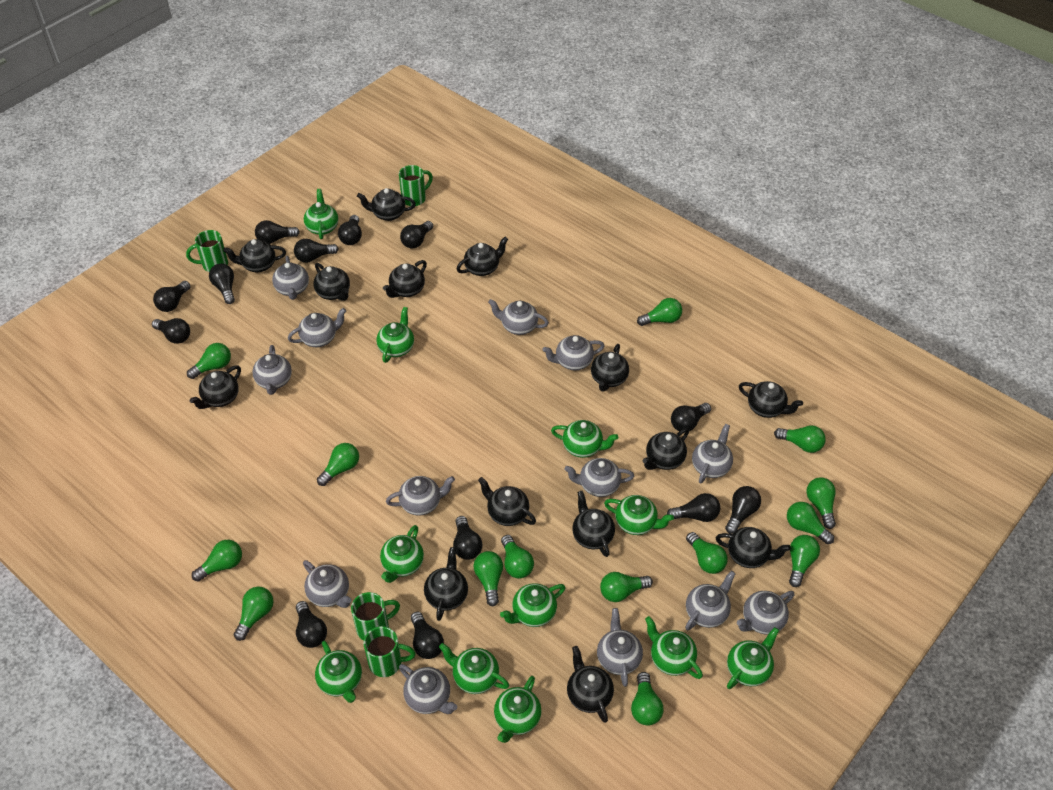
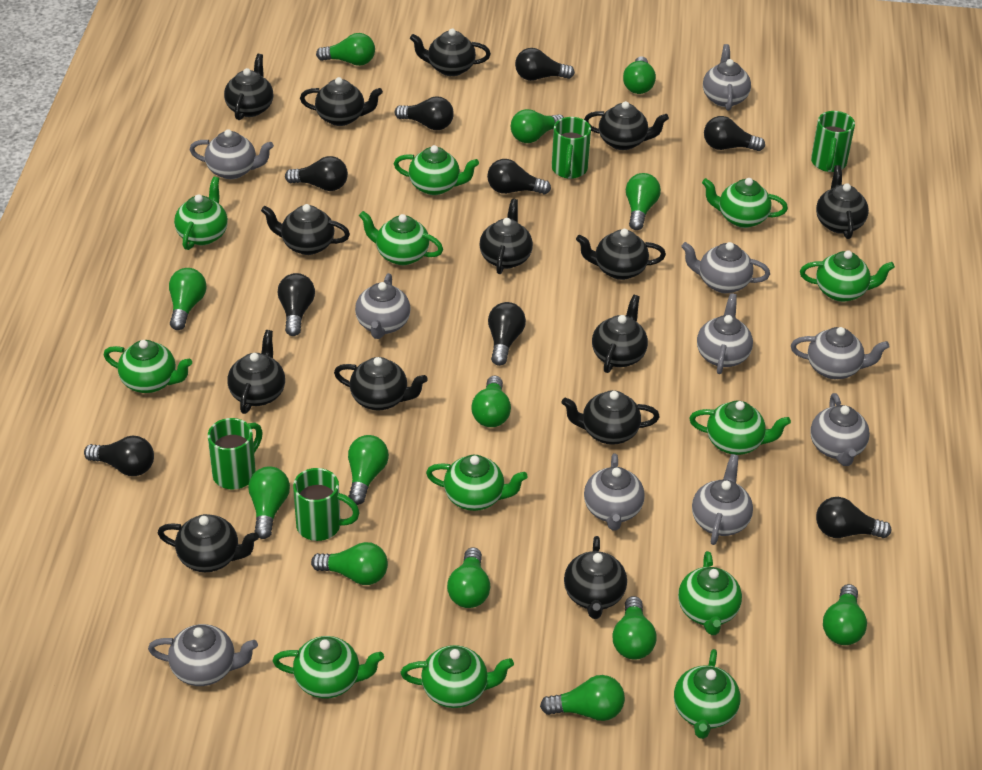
black light bulb: [152,318,190,344] [153,281,191,312] [209,264,235,304] [255,220,300,244] [294,239,339,263] [296,601,327,648] [338,215,362,245] [400,221,433,249] [411,612,444,659] [453,516,482,560] [667,493,720,522] [671,403,711,431] [725,486,761,534] = 13 -> [84,436,154,476] [278,273,315,336] [285,156,348,191] [395,96,454,130] [487,159,551,194] [488,302,526,366] [515,48,575,81] [704,116,765,151] [816,497,891,538] = 9
green light bulb: [187,343,231,379] [192,540,242,582] [234,586,273,641] [317,443,359,486] [473,551,503,607] [501,535,534,579] [600,572,653,602] [631,672,664,726] [637,298,682,326] [686,532,728,574] [774,425,826,453] [787,502,834,544] [789,535,820,587] [806,478,836,529] = 14 -> [169,268,207,330] [248,466,290,539] [311,542,388,585] [316,33,375,66] [348,435,389,505] [447,547,490,608] [472,376,511,427] [511,109,564,143] [540,675,625,721] [612,596,657,660] [623,56,656,94] [626,173,661,230] [823,584,867,645] = 13
green teapot: [304,189,338,239] [315,641,362,703] [376,307,414,363] [380,525,424,583] [439,643,509,694] [494,676,542,743] [500,583,565,627] [551,420,619,458] [604,495,674,535] [645,616,703,679] [727,627,779,689] = 11 -> [103,340,192,393] [174,177,228,250] [273,636,384,698] [359,211,443,265] [394,145,479,195] [401,645,514,708] [426,455,528,511] [674,649,740,739] [678,551,742,635] [689,401,791,455] [702,178,788,228] [800,250,895,302] = 12
grey teapot: [252,345,292,395] [272,256,309,300] [288,308,347,347] [303,560,351,608] [386,476,455,516] [399,664,457,714] [488,299,549,335] [543,335,604,370] [564,458,634,497] [597,608,643,687] [685,571,736,630] [692,424,733,484] [737,591,794,635] = 13 -> [148,624,258,686] [189,129,274,179] [355,273,411,339] [584,453,645,531] [681,242,770,293] [692,454,753,545] [697,293,753,374] [703,44,751,111] [791,327,889,379] [810,393,870,466] = 10

